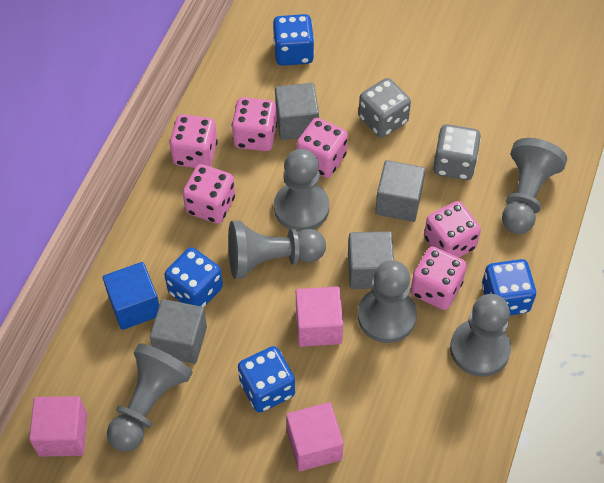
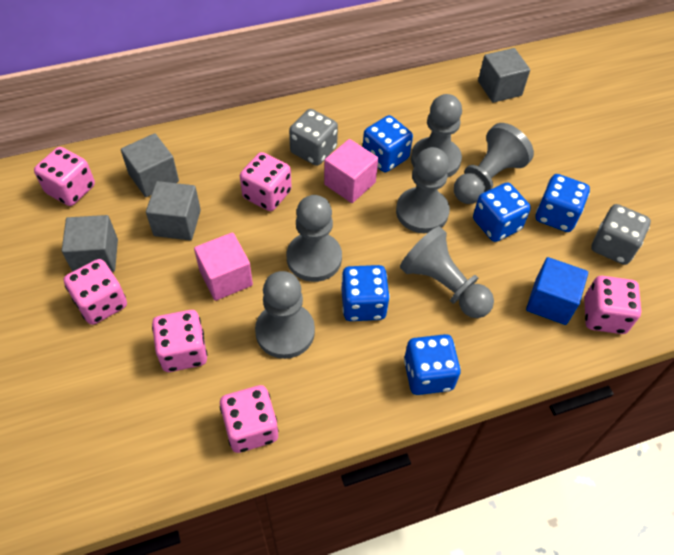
blue dice: [164,247,223,307] [238,346,295,413] [273,14,314,66] [482,259,536,315] = 4 -> [341,265,390,321] [363,115,413,172] [404,334,461,395] [473,182,531,242] [536,174,590,232] = 5
pink cube: [29,396,87,457] [286,402,344,471] [296,286,343,347] = 3 -> [194,232,253,301] [324,139,378,203] = 2

